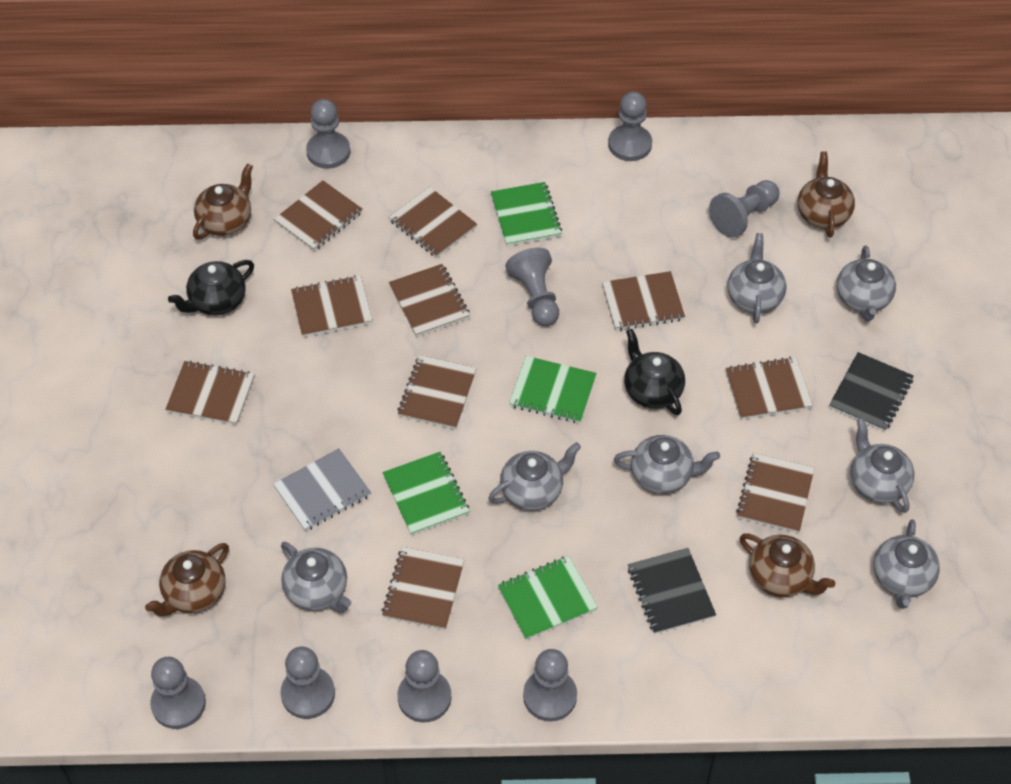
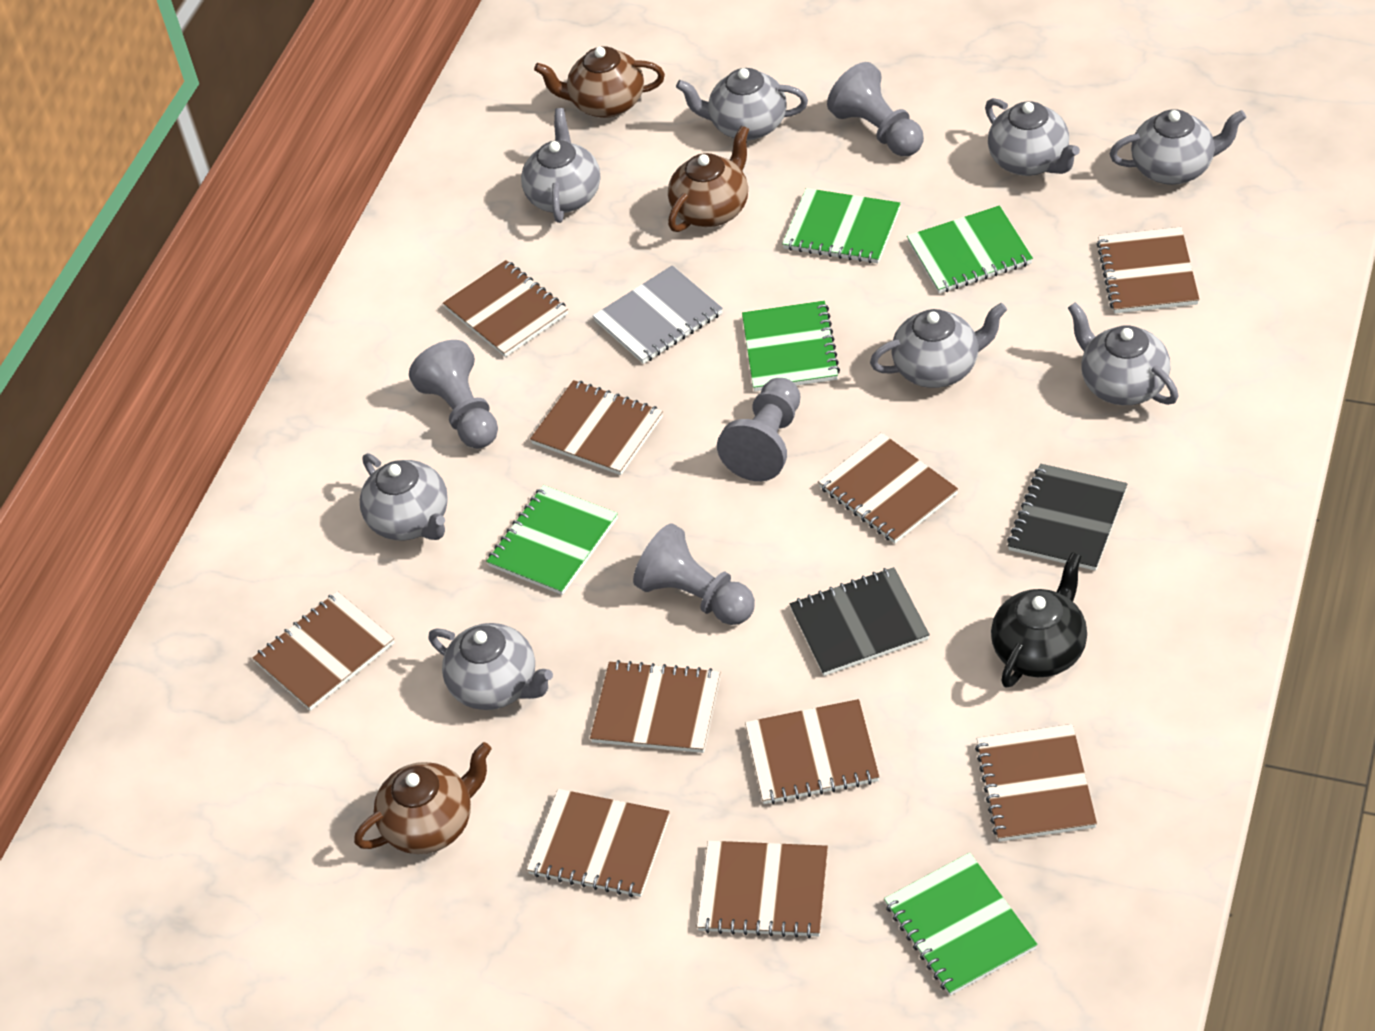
black teapot: [168,260,254,316] [624,329,685,415] = 2 -> [991,552,1087,688] = 1
brown teapot: [145,543,229,617] [193,163,253,240] [740,533,835,597] [798,151,855,238] = 4 -> [354,742,491,854] [534,47,665,118] [668,126,749,232] = 3
green notebook: [383,452,469,535] [491,182,562,246] [498,556,598,640] [509,356,597,423] = 4 -> [486,485,618,595] [742,301,840,391] [782,188,901,263] [884,853,1037,996] [907,205,1033,293] = 5
grey pawn: [150,657,206,729] [280,647,335,719] [306,99,351,169] [398,650,451,722] [505,248,559,326] [523,649,577,721] [608,92,652,161] [709,180,779,238] = 8 -> [409,340,498,449] [633,523,755,625] [717,378,800,481] [827,62,924,156] = 4
grey teapot: [281,542,352,613] [488,442,581,510] [614,435,720,494] [727,233,787,323] [837,246,896,321] [850,418,914,513] [874,519,940,609] = 7 -> [360,453,448,540] [429,623,553,710] [521,108,600,223] [676,68,808,140] [870,303,1007,388] [985,98,1080,176] [1068,302,1179,405] [1109,109,1246,185] = 8

